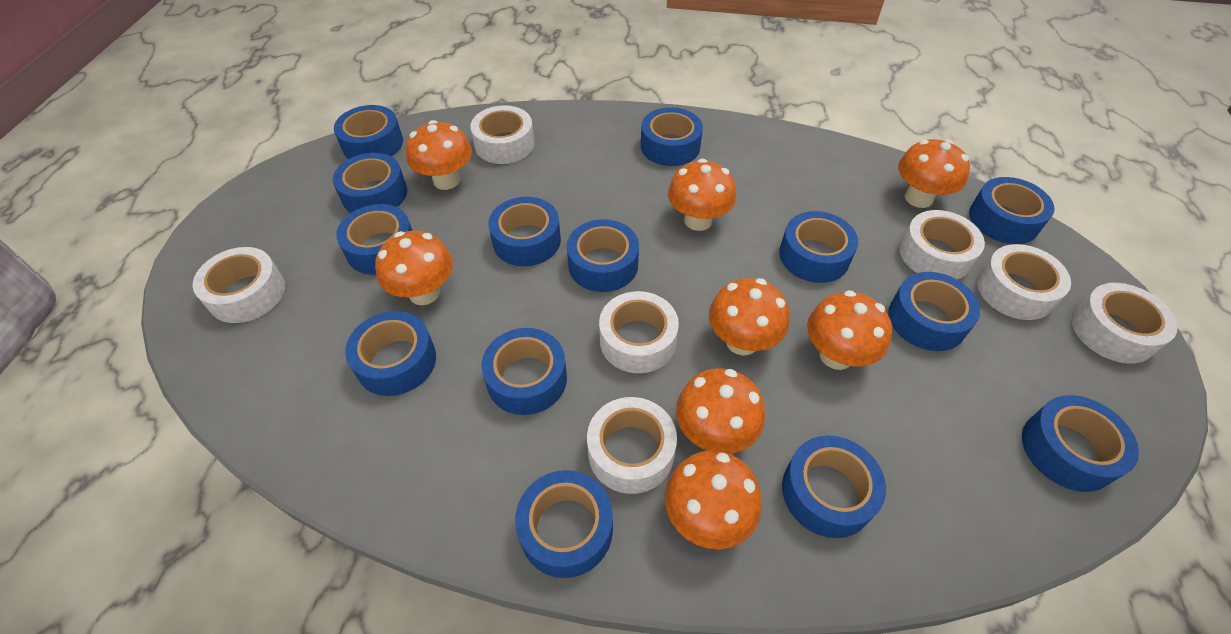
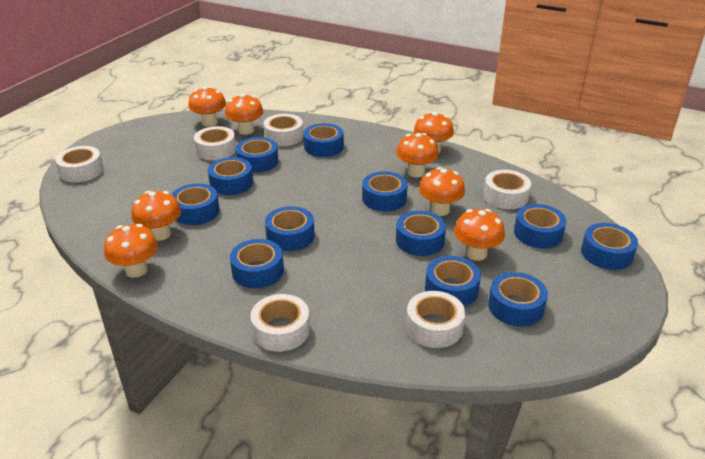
blue tape: [333,153,407,213] [334,105,403,159] [336,204,412,275] [345,311,436,396] [482,328,567,415] [489,197,561,266] [515,470,613,578] [567,219,639,292] [641,107,703,166] [779,211,858,283] [782,436,886,538] [888,272,980,351] [969,177,1054,244] [1022,395,1139,492] = 14 -> [171,183,219,225] [208,157,253,195] [230,239,284,288] [236,137,279,173] [265,206,315,251] [303,123,344,157] [362,171,408,211] [396,211,446,256] [425,256,481,307] [488,272,548,327] [514,204,567,248] [581,223,638,270] = 12
white tape: [193,247,285,323] [470,105,534,164] [587,397,677,494] [599,291,679,373] [899,210,985,280] [977,244,1071,320] [1072,283,1177,364] = 7 -> [55,146,104,183] [194,126,236,160] [251,294,310,352] [264,114,303,146] [406,291,465,348] [483,170,531,209] = 6

